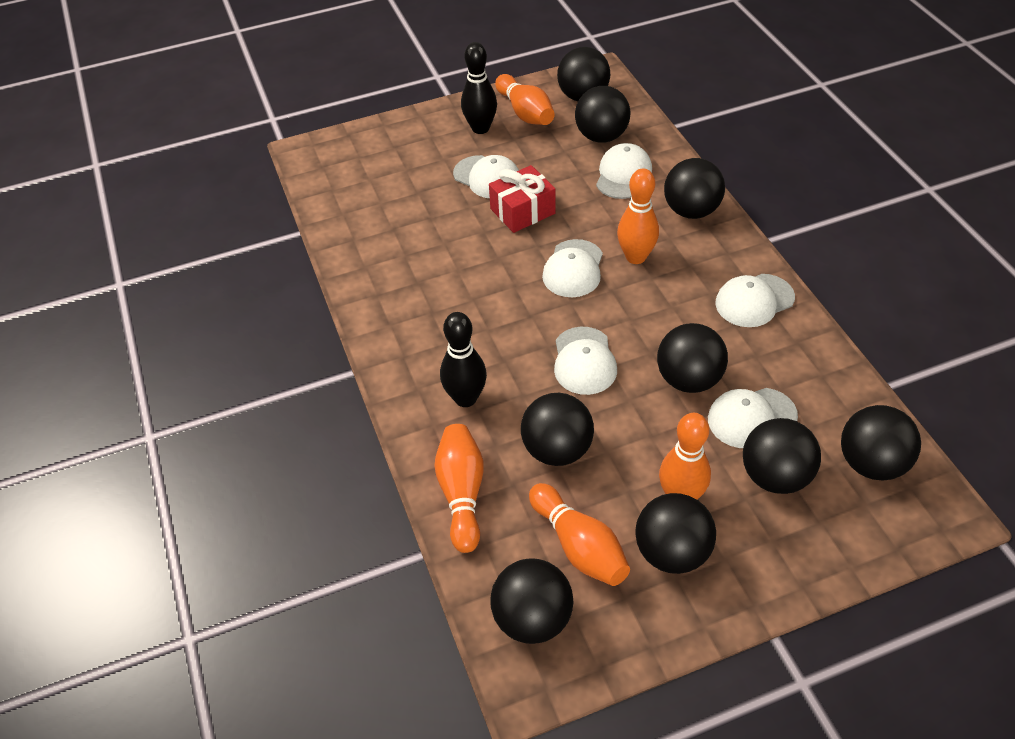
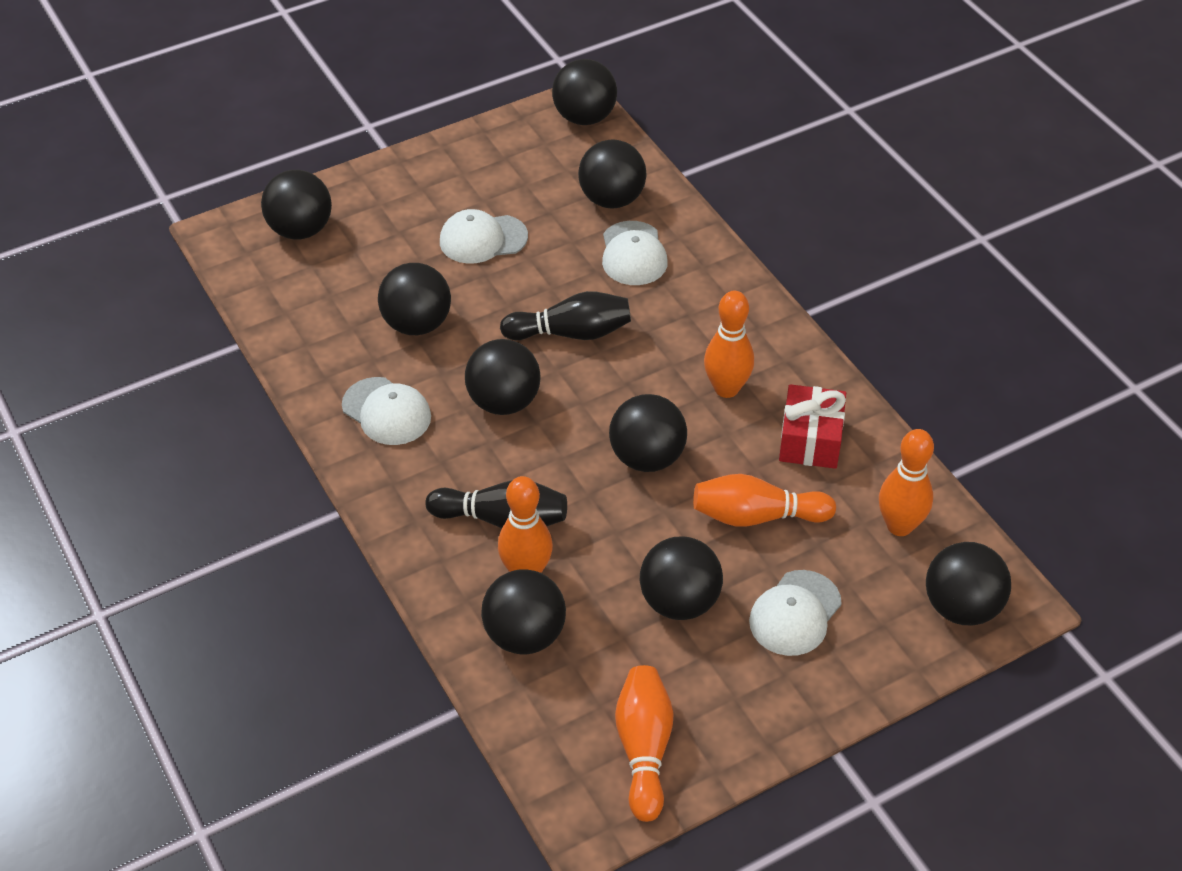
white cap: [453,155,519,198] [542,239,603,297] [554,327,617,395] [596,143,652,199] [708,388,798,448] [715,274,795,327] = 6 -> [342,377,431,445] [440,209,528,264] [602,221,668,285] [749,570,842,656] = 4

